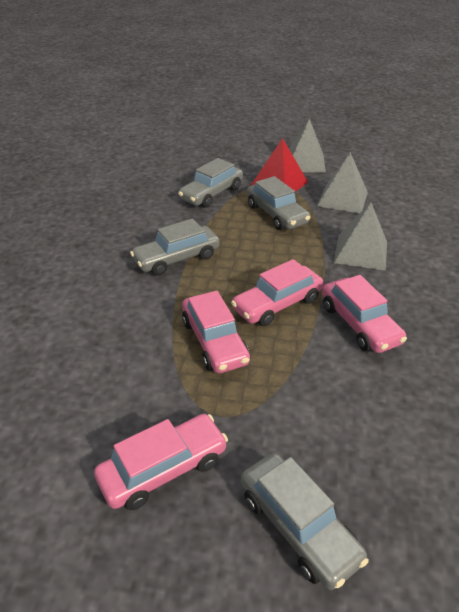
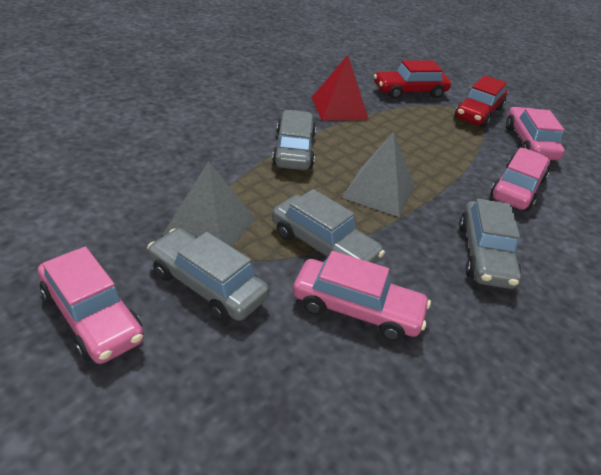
grey pyramid: [289,119,326,173] [317,152,368,214] [334,202,387,271] = 3 -> [162,161,256,247] [342,132,415,217] = 2
red car: none = 0 -> [374,60,451,99] [455,75,507,128] = 2

